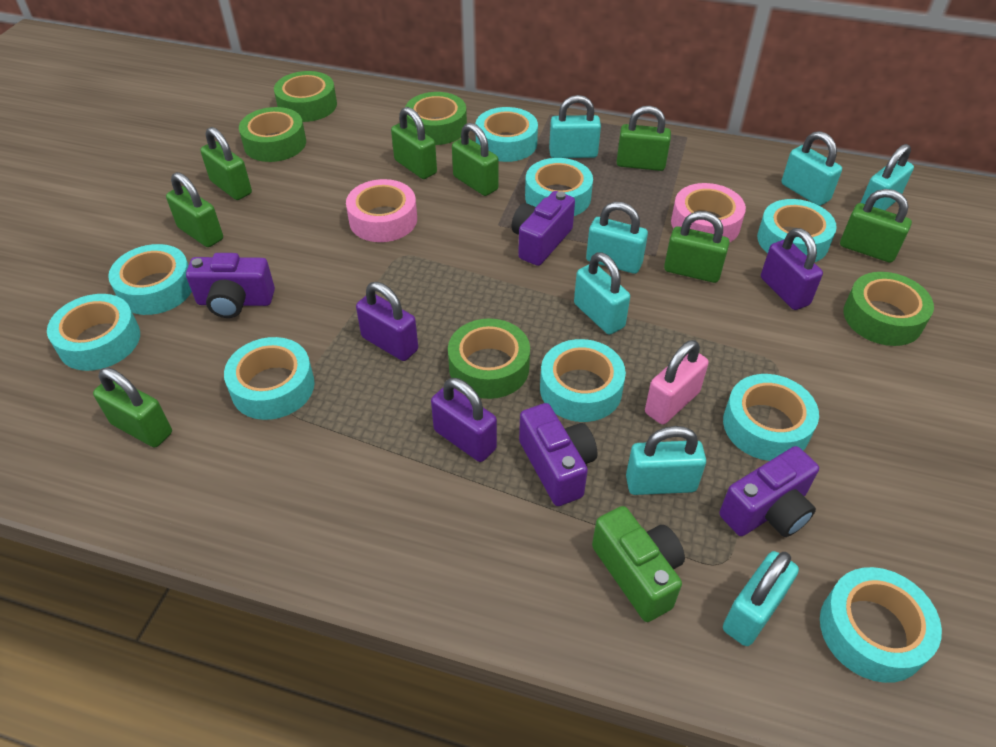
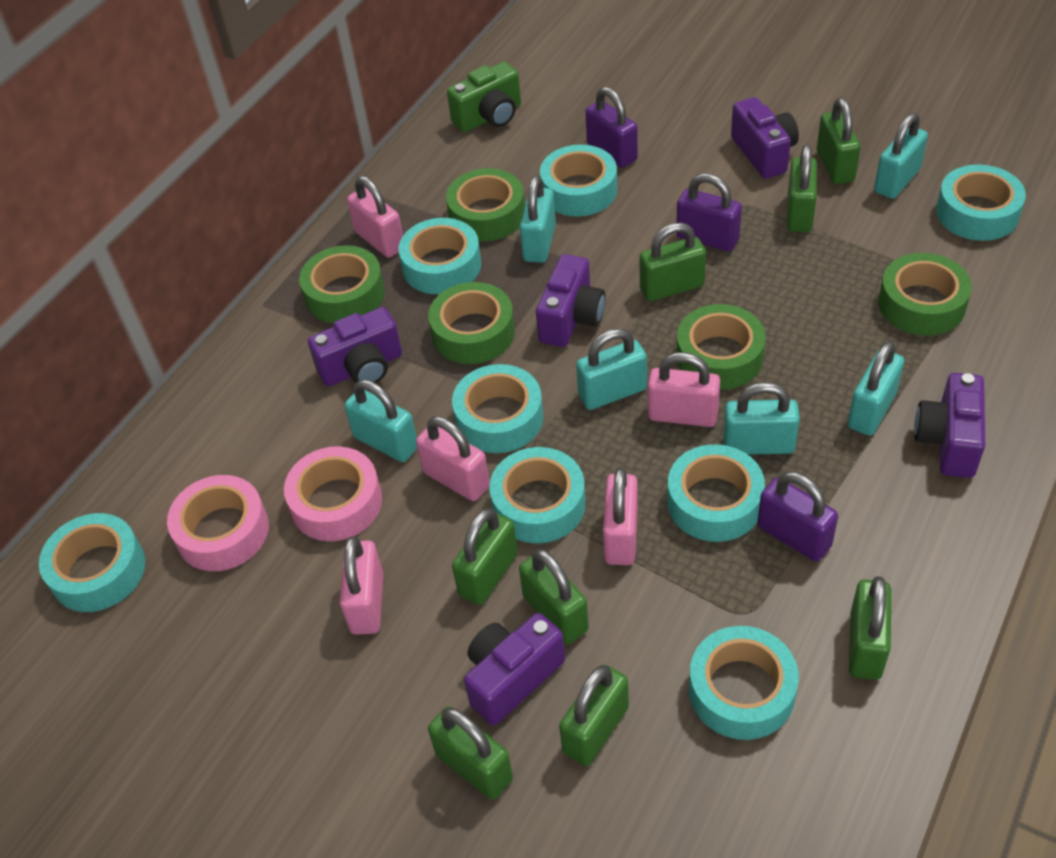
pink padlock: [645,340,709,424] = 1 -> [340,536,383,635] [347,176,403,258] [416,416,490,501] [603,467,638,565] [648,352,720,427] = 5
purple camera: [186,253,275,318] [511,191,575,266] [519,403,597,506] [719,446,819,537] = 4 -> [308,307,402,387] [464,613,565,725] [536,254,606,347] [731,97,799,179] [914,373,985,478] = 5
turquoise padlock: [549,95,601,158] [574,252,630,335] [586,202,648,274] [626,426,706,495] [723,551,799,646] [782,131,842,206] [861,144,914,210] = 7 -> [344,380,417,462] [520,175,556,263] [576,328,647,410] [723,382,800,454] [848,341,904,436] [874,113,928,199] = 6
turquoise tape: [47,294,140,371] [108,244,192,315] [224,337,314,420] [475,107,538,162] [525,158,593,216] [540,339,626,422] [723,374,819,461] [757,199,837,262] [820,567,942,683] = 9 -> [39,513,145,612] [398,218,481,294] [452,364,544,453] [489,447,586,543] [540,145,617,217] [668,444,765,542] [689,626,799,740] [936,165,1026,241] = 8

